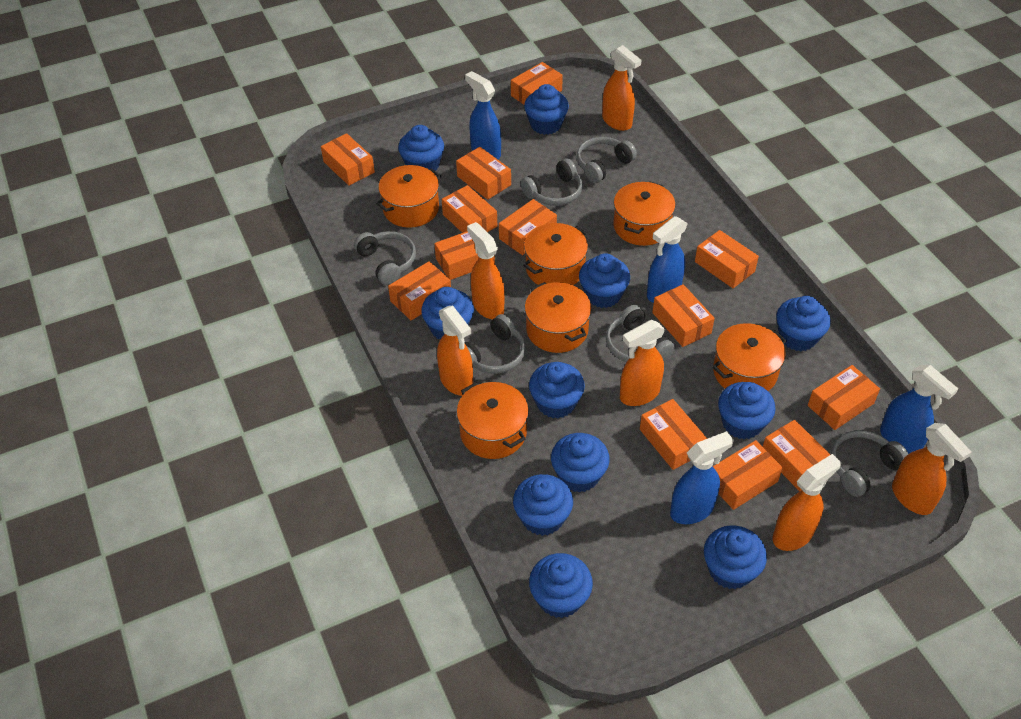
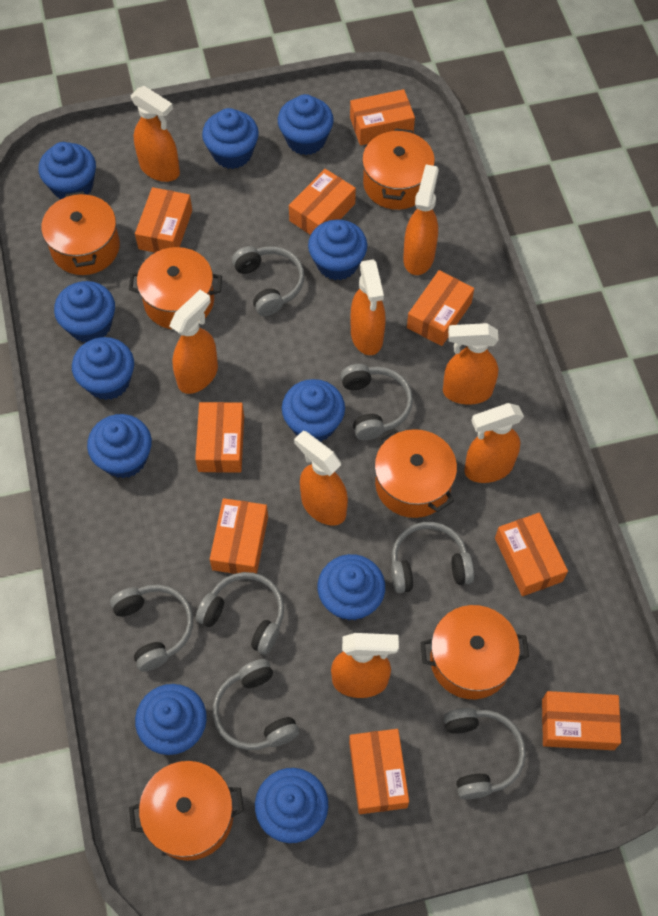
blue spray bottle: [465,71,501,159] [647,216,688,303] [670,431,734,524] [880,365,958,454] = 4 -> none = 0
grey headphones: [354,231,416,285] [465,314,526,374] [521,158,582,206] [576,137,637,183] [606,305,675,362] [831,430,908,497] = 6 -> [110,584,193,672] [196,572,284,655] [213,659,299,750] [232,246,304,316] [341,364,413,440] [391,522,474,593] [444,708,526,799] = 7
orange box: [321,133,375,186] [388,261,451,320] [434,231,495,280] [442,185,497,233] [456,147,511,200] [499,199,557,255] [511,62,563,104] [640,399,707,470] [652,284,715,347] [695,230,759,288] [712,440,783,510] [763,420,830,492] [808,365,880,430] = 13 -> [135,187,192,253] [195,402,244,473] [210,498,268,574] [289,169,356,235] [349,729,409,814] [350,89,415,145] [407,270,474,346] [495,513,568,596] [542,691,621,750] = 9
orange spray bottle: [437,306,473,396] [467,222,505,319] [602,45,642,131] [620,320,665,406] [773,454,841,551] [892,423,972,515] = 6 -> [131,86,180,182] [169,290,218,394] [294,431,348,526] [331,633,399,698] [350,259,385,355] [403,165,439,275] [443,323,499,405] [464,403,524,483] = 8

